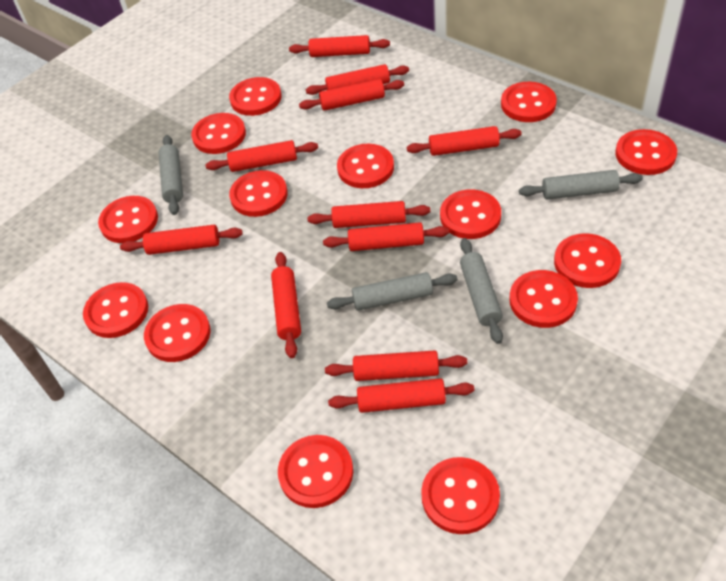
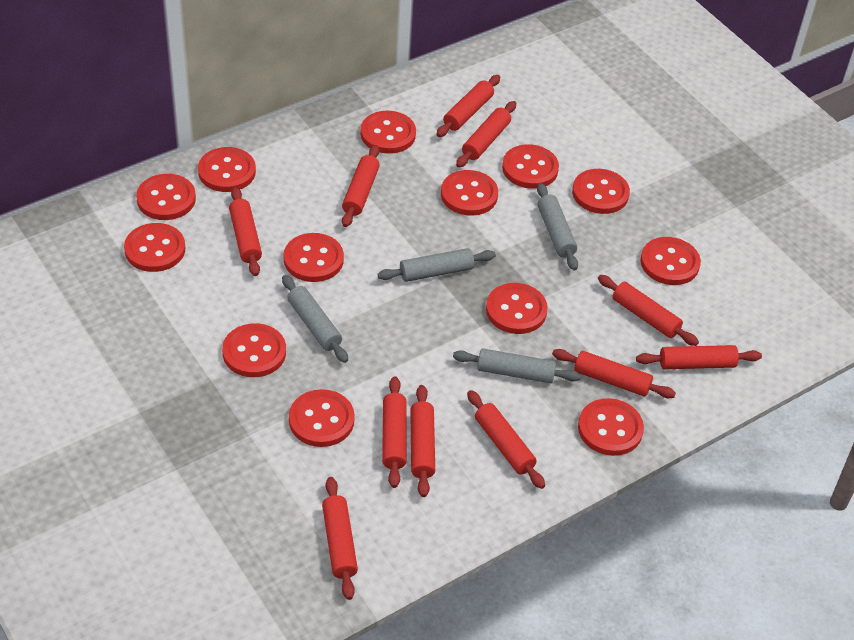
red button: [83,282,148,338] [98,196,158,243] [144,304,211,362] [191,113,246,154] [229,77,281,116] [229,170,288,217] [278,435,353,508] [337,144,394,188] [421,457,500,534] [440,189,501,239] [501,82,557,122] [510,270,578,328] [554,233,621,288] [615,129,677,175] = 14 -> [124,223,185,272] [136,174,196,220] [198,147,256,192] [222,323,286,377] [284,233,344,282] [289,389,355,447] [360,111,416,154] [441,170,498,216] [486,283,548,334] [502,144,559,189] [572,169,630,214] [578,398,644,456] [641,237,701,285] = 13

